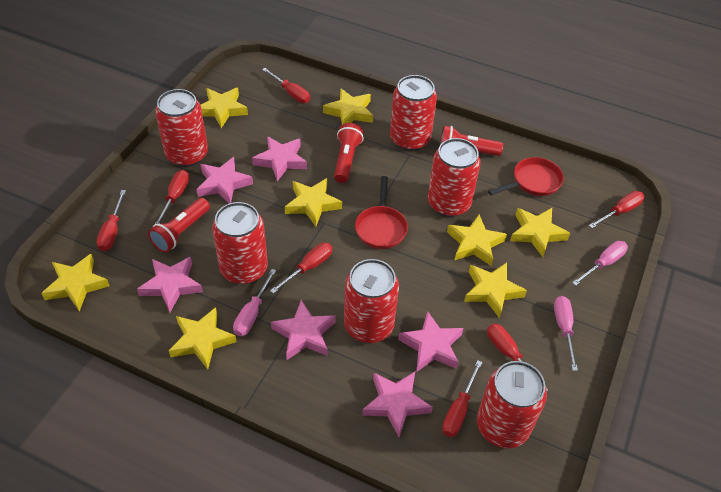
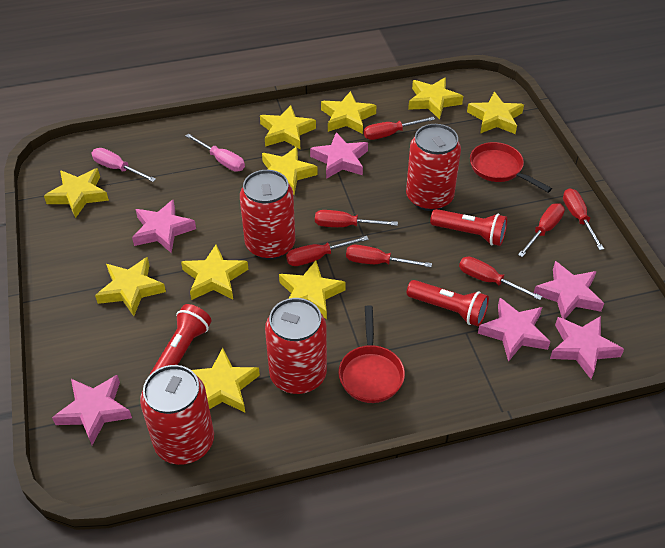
pink screwdriver: [233,269,276,336] [554,296,578,371] [572,241,628,286] = 3 -> [91,148,156,182] [185,133,245,172] = 2
red can: [155,89,208,167] [212,202,268,284] [344,259,399,343] [390,75,437,151] [428,138,481,217] [477,361,547,448] = 6 -> [140,365,214,465] [240,170,295,260] [265,298,327,394] [406,124,461,211] = 4
yellow star: [41,254,109,311] [169,307,236,369] [201,88,248,128] [285,178,342,227] [323,88,373,125] [447,214,507,266] [464,262,527,318] [510,208,570,257] = 8 -> [44,168,109,218] [95,257,166,316] [181,245,248,300] [192,348,260,413] [260,105,316,149] [262,146,318,195] [279,261,346,319] [321,91,377,134] [408,77,463,120] [467,92,524,134] = 10

